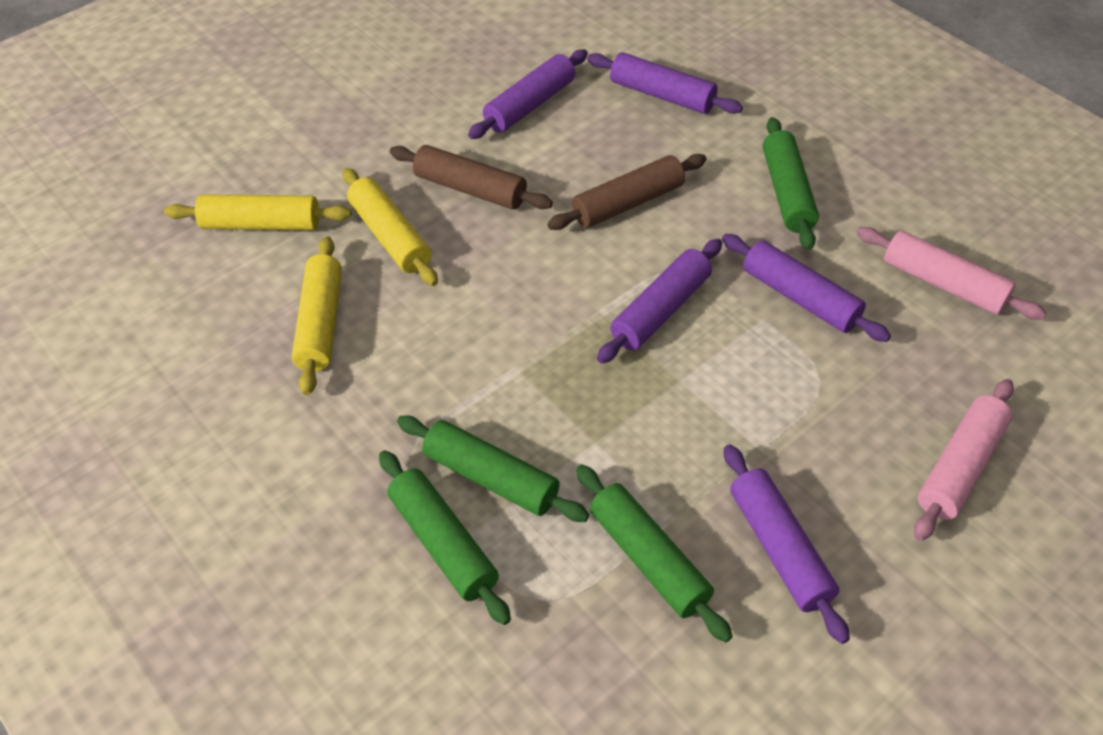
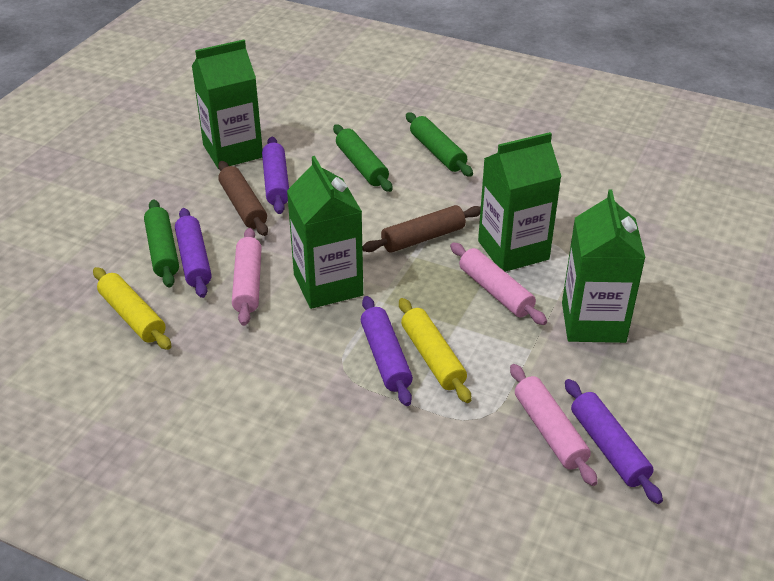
green carton: none = 0 -> [192,40,263,169] [287,156,363,309] [478,132,562,272] [562,189,645,343] = 4
green rolling pin: [379,450,511,625] [397,415,589,522] [576,465,733,642] [763,117,819,250] = 4 -> [144,199,179,288] [333,124,393,192] [406,112,473,177] = 3
pink rolling pin: [857,227,1046,320] [914,379,1014,541] = 2 -> [232,228,262,326] [450,242,547,325] [510,364,598,486] = 3
purple rolling pin: [468,49,588,139] [587,52,743,114] [597,239,722,364] [722,234,891,342] [724,444,850,644] = 5 -> [175,208,212,298] [262,137,289,214] [361,296,413,406] [565,379,663,504] = 4
yellow rolling pin: [164,194,351,230] [292,236,342,395] [342,168,438,286] = 3 -> [93,267,171,350] [399,298,471,403] = 2

